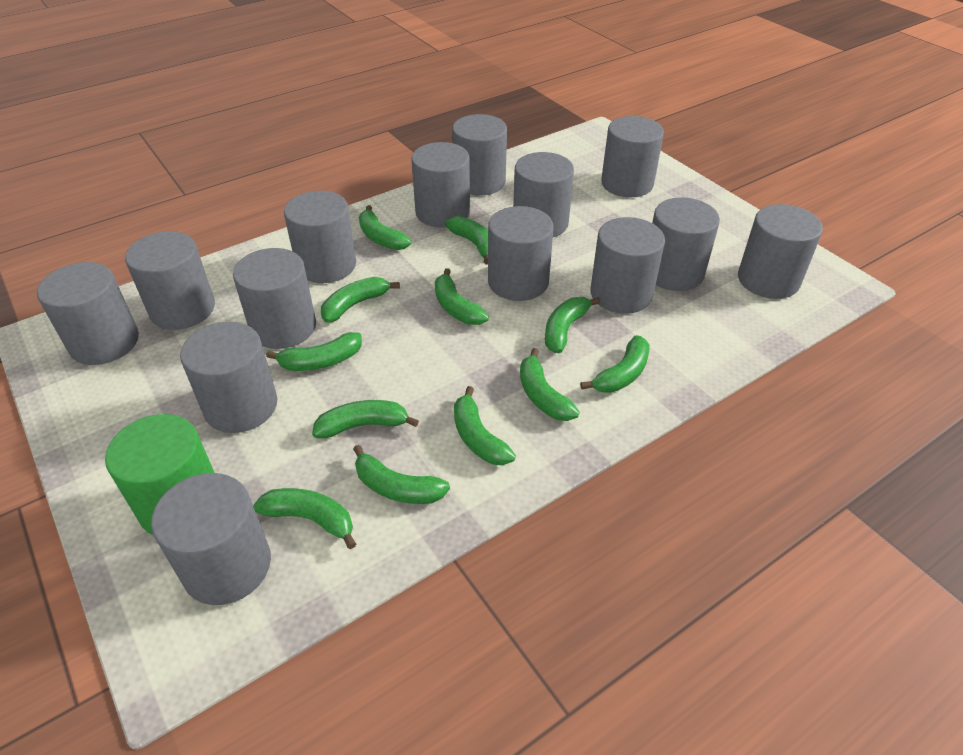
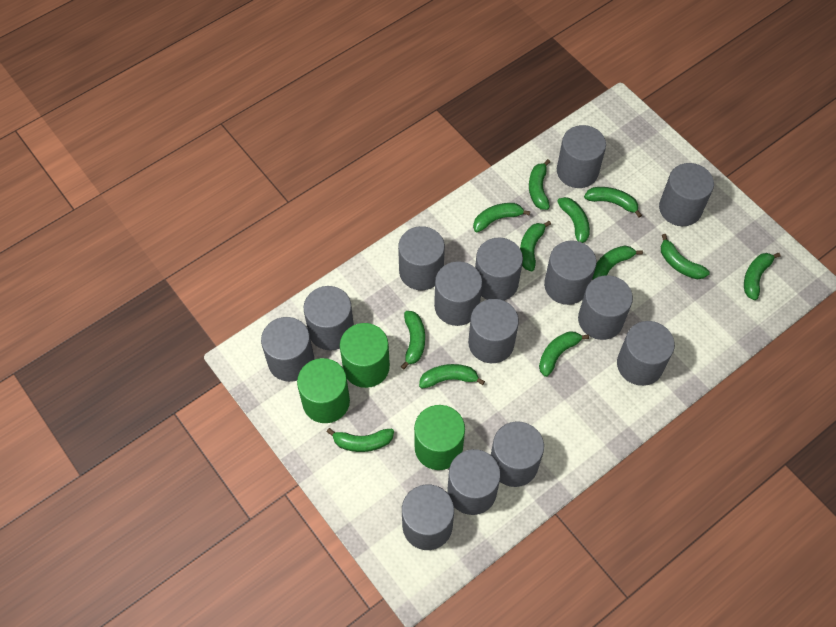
green cylinder: [105,414,215,535] = 1 -> [297,358,350,423] [340,323,390,388] [414,405,465,470] = 3

